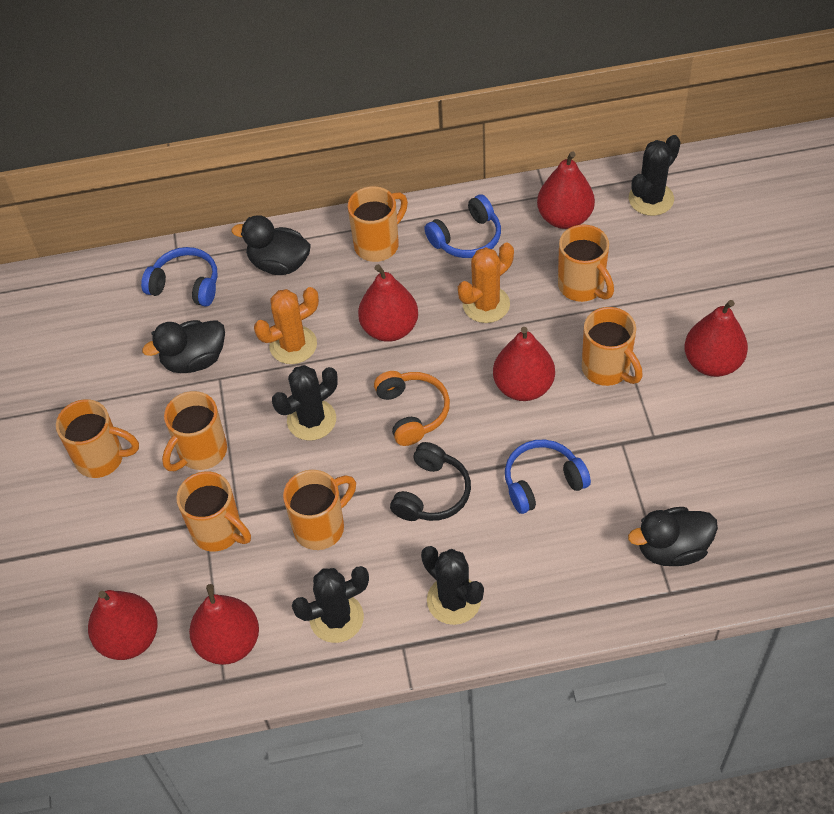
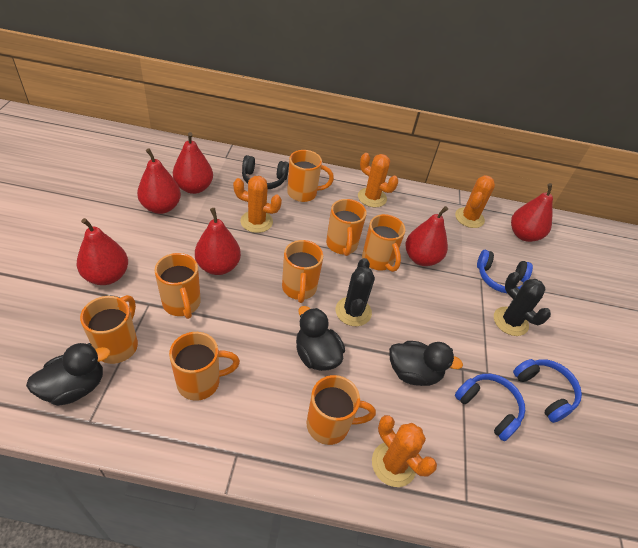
black cactus: [272,365,338,441] [292,566,369,643] [421,546,484,625] [629,135,681,216] = 4 -> [336,258,375,326] [494,272,551,336] = 2
orange cactus: [254,287,319,364] [458,243,514,323] = 2 -> [233,176,282,233] [358,153,398,207] [372,415,437,487] [455,175,495,228] = 4
orange headphones: [374,371,450,446] = 1 -> none = 0
orange mug: [56,399,139,478] [162,391,227,471] [176,471,251,552] [283,470,356,550] [348,186,408,262] [558,224,614,302] [582,307,643,386] = 7 -> [80,295,138,364] [154,253,201,319] [169,332,240,401] [282,240,323,303] [287,150,334,202] [306,375,376,445] [326,199,367,256] [362,214,406,272] = 8

